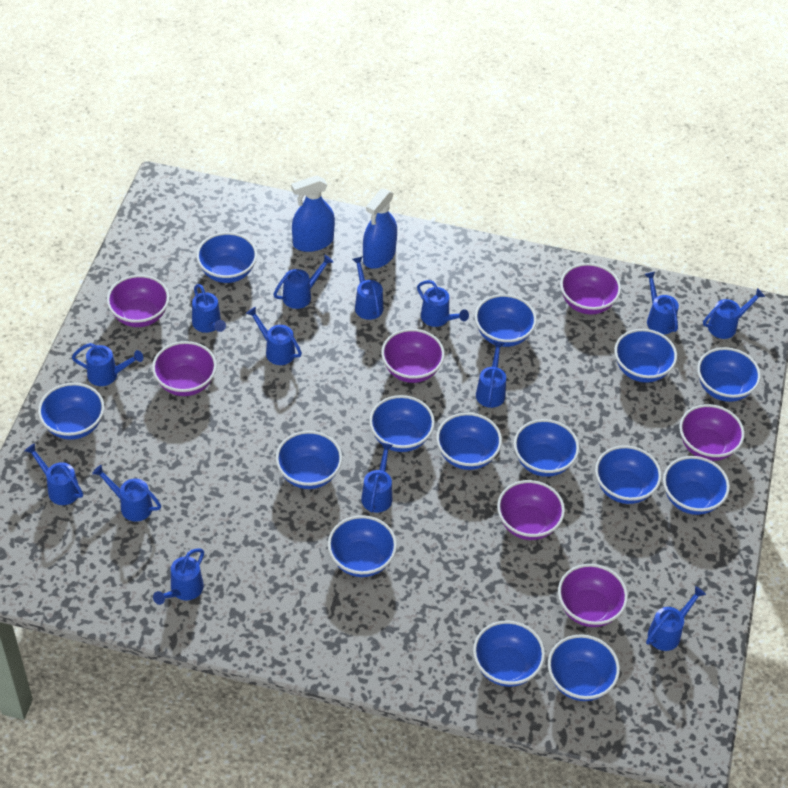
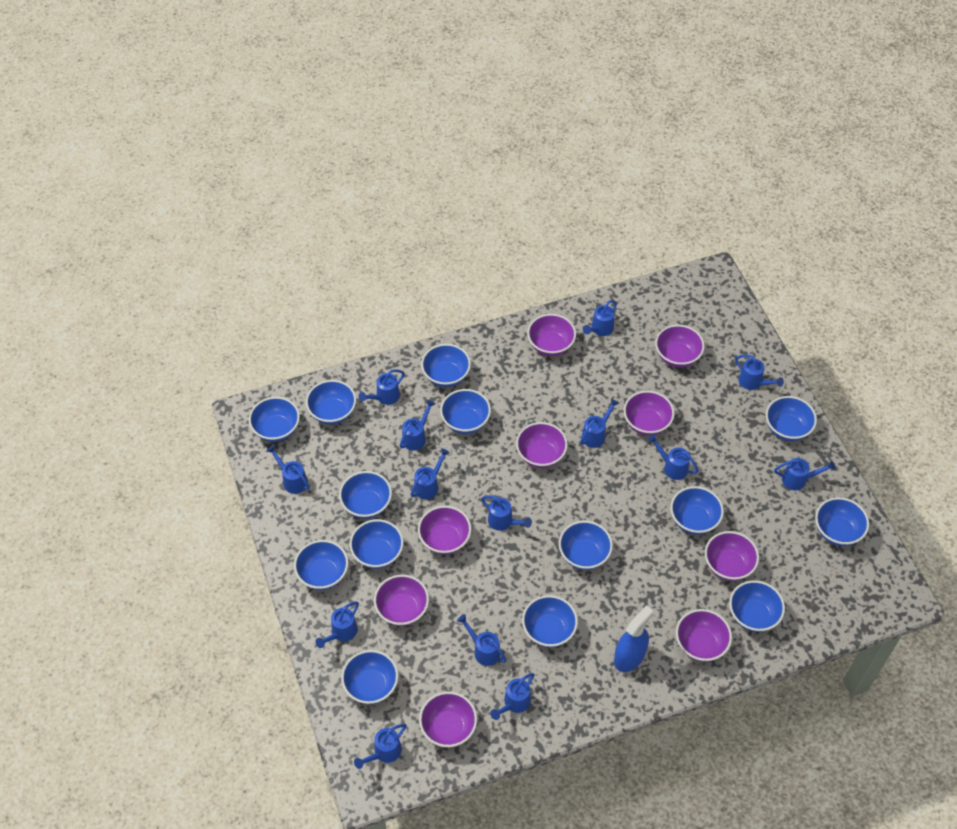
blue spray bottle: [291,175,335,252] [363,188,397,269] = 2 -> [614,605,653,672] = 1
purple bowl: [107,275,169,327] [152,341,217,396] [381,329,445,383] [497,480,565,540] [558,564,628,627] [560,263,621,314] [679,404,745,461] = 7 -> [374,575,429,626] [418,506,471,555] [419,692,477,747] [516,422,568,468] [527,314,576,356] [624,391,675,436] [655,325,705,368] [676,609,732,662] [705,531,759,581] = 9

